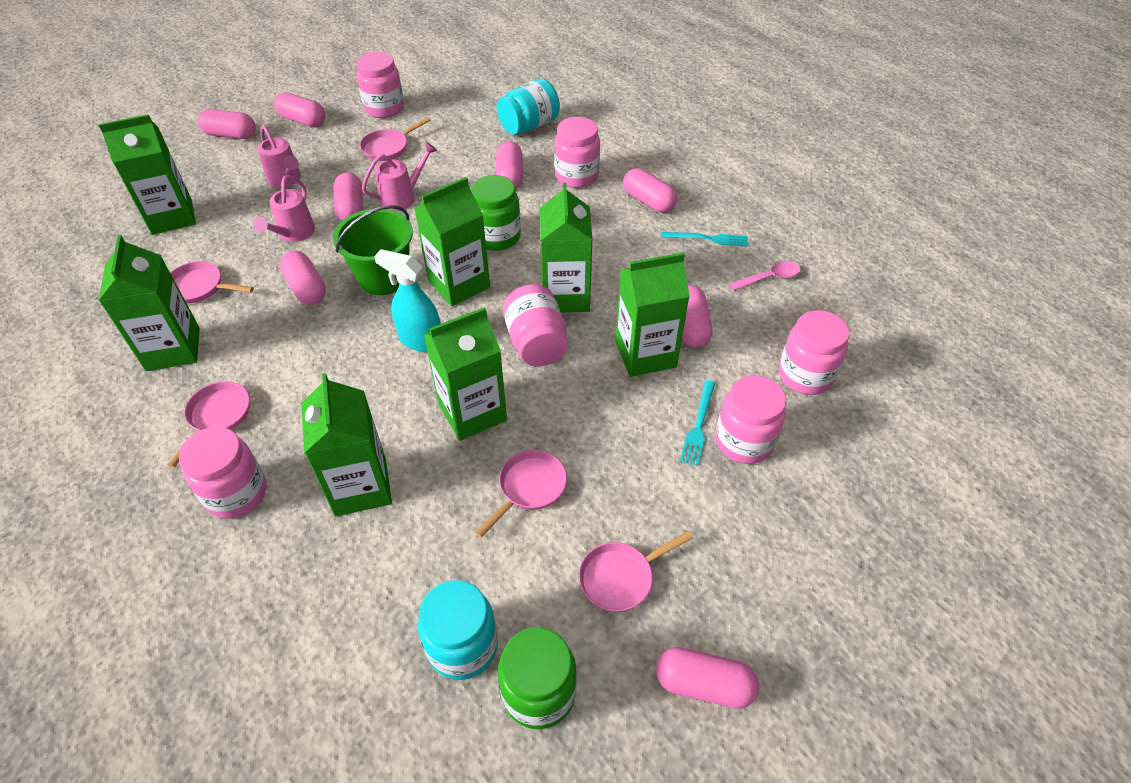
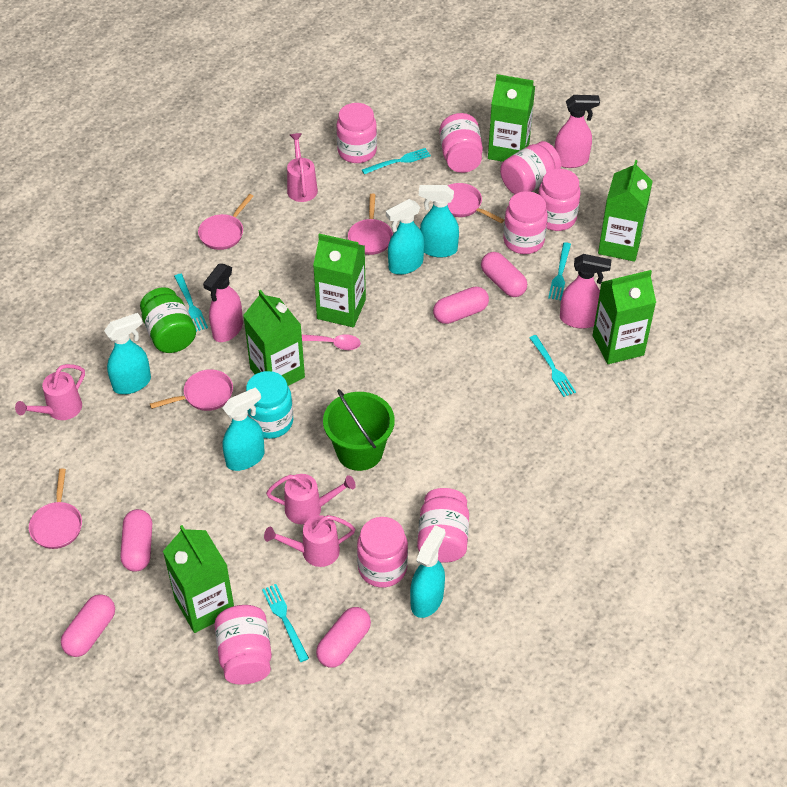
green carton: [98,235,200,371] [99,114,196,235] [301,373,392,516] [414,177,490,306] [424,307,507,441] [540,182,593,312] [615,252,690,377] = 7 -> [163,525,234,633] [243,290,305,386] [313,234,366,328] [488,74,535,162] [593,270,656,364] [598,160,653,262] = 6
green jar: [471,175,521,251] [498,627,577,729] = 2 -> [140,287,196,353] = 1
pink capsule: [198,109,256,139] [274,93,325,127] [280,250,326,305] [334,172,363,221] [496,141,523,189] [623,168,678,212] [656,647,759,709] [682,285,712,348] = 8 -> [61,594,115,657] [120,509,152,572] [316,607,371,668] [433,287,489,324] [481,252,527,297] = 5
pink jar: [179,427,267,518] [356,52,404,118] [503,284,568,367] [554,117,600,188] [715,375,786,464] [779,310,850,395] = 6 -> [214,605,272,685] [336,103,377,163] [357,517,408,588] [417,488,469,563] [439,113,483,173] [500,141,561,194] [503,191,548,254] [538,169,581,231] = 8
pink spray bottle: none = 0 -> [203,264,243,342] [554,95,600,168] [560,254,612,329] = 3
pink watering can: [253,175,315,242] [258,125,301,188] [362,142,437,211] = 3 -> [15,364,85,420] [264,515,355,567] [266,474,356,524] [287,133,318,202] = 4
turquoise fork: [661,232,748,246] [680,380,715,466] = 2 -> [174,274,208,332] [262,584,309,662] [362,148,431,174] [529,335,576,397] [548,242,571,300] = 5
turquoise jar: [418,580,498,680] [496,78,560,135] = 2 -> [246,371,293,439] = 1
turquoise spray bottle: [374,249,441,352] = 1 -> [104,313,151,394] [223,387,265,471] [386,199,424,275] [410,525,445,618] [419,185,459,258] = 5

